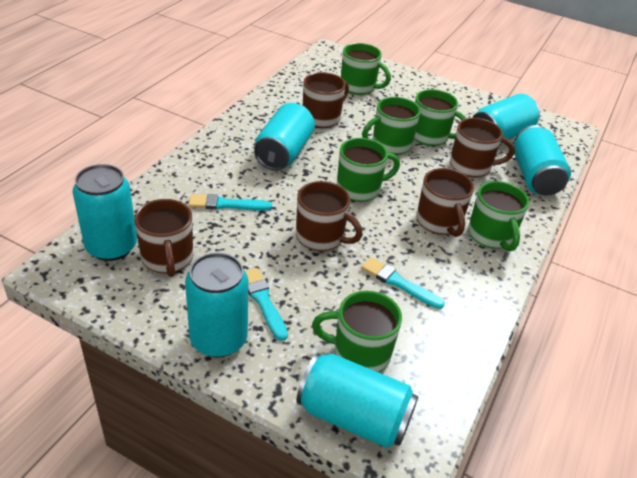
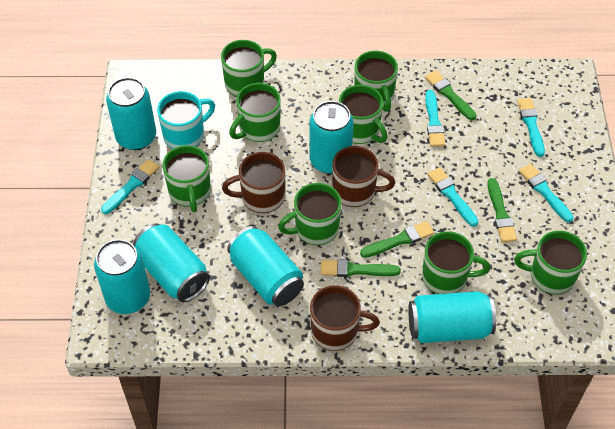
brown mug: [134,199,193,277] [296,181,363,251] [303,72,349,128] [416,168,474,237] [450,118,515,178] = 5 -> [222,152,285,213] [310,285,380,351] [332,146,395,207] = 3
green brush: none = 0 -> [321,259,401,277] [360,221,434,258] [425,70,477,120] [488,178,517,243] = 4
green mug: [312,291,402,372] [337,138,400,202] [341,43,391,95] [362,97,421,155] [414,89,467,146] [468,181,529,251] = 6 -> [162,145,211,212] [221,40,277,96] [229,83,281,142] [278,183,342,245] [339,85,388,144] [354,51,398,112] [422,232,490,294] [514,231,587,294] = 8
turquoise brush: [188,194,272,211] [245,268,288,341] [361,257,445,309] = 3 -> [101,159,159,214] [425,90,445,147] [428,167,479,227] [517,98,545,157] [519,164,574,222] = 5
turquoise mug: none = 0 -> [157,91,215,149] = 1

